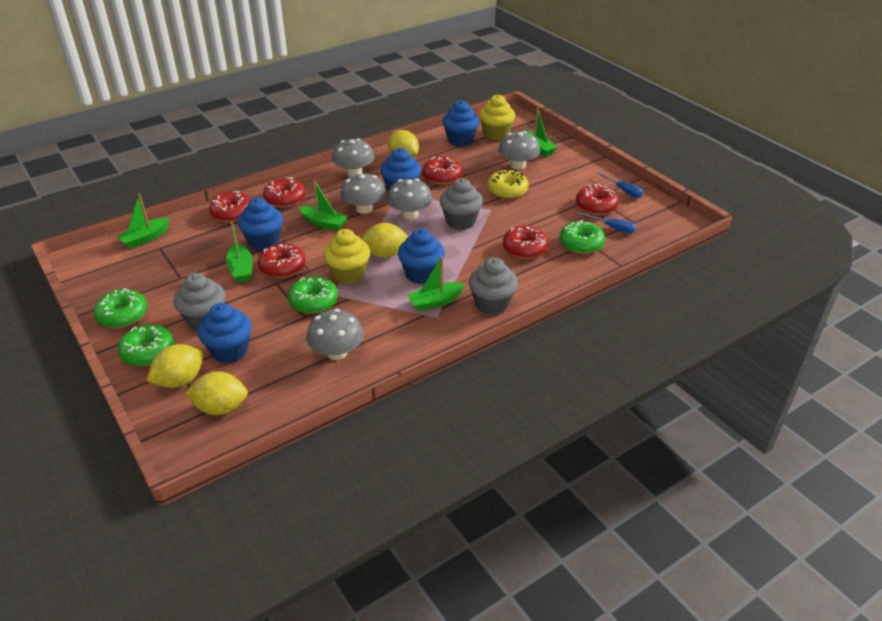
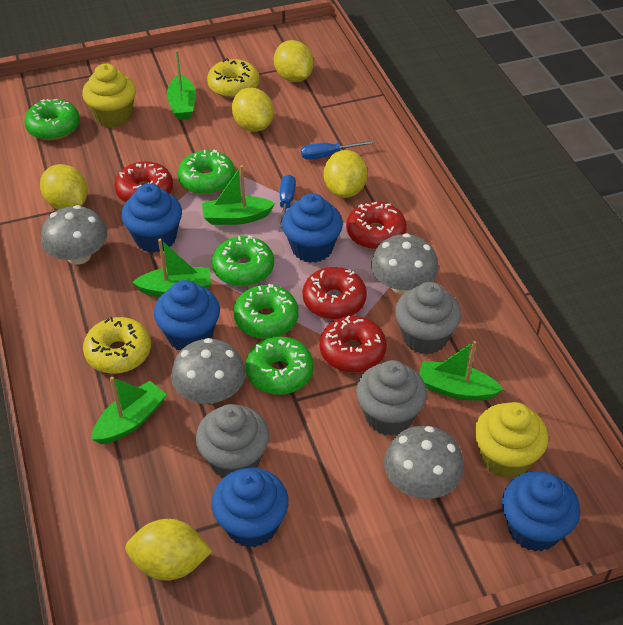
green donut: [94,288,147,328] [118,324,174,366] [288,276,338,314] [559,220,605,254] = 4 -> [24,99,80,140] [178,150,235,195] [212,235,274,286] [233,284,299,339] [245,336,314,395] = 5
grey mushroom: [306,309,363,360] [332,138,375,177] [340,172,386,214] [387,179,432,220] [498,131,540,170] = 5 -> [41,205,107,265] [171,338,246,404] [371,233,439,294] [384,426,464,499] = 4
red donut: [209,191,251,222] [258,243,306,278] [263,177,306,208] [422,156,463,184] [503,226,548,259] [576,184,619,215] = 6 -> [114,161,173,202] [302,267,367,320] [320,316,387,373] [346,202,407,250] = 4
yellow donut: [487,170,529,199] = 1 -> [83,317,151,374] [207,58,259,98] = 2
yellow lemon: [147,344,203,388] [184,371,248,415] [361,223,408,258] [388,130,419,158] = 4 -> [40,164,88,210] [125,519,212,581] [232,88,274,132] [274,40,314,82] [324,150,367,198] = 5

